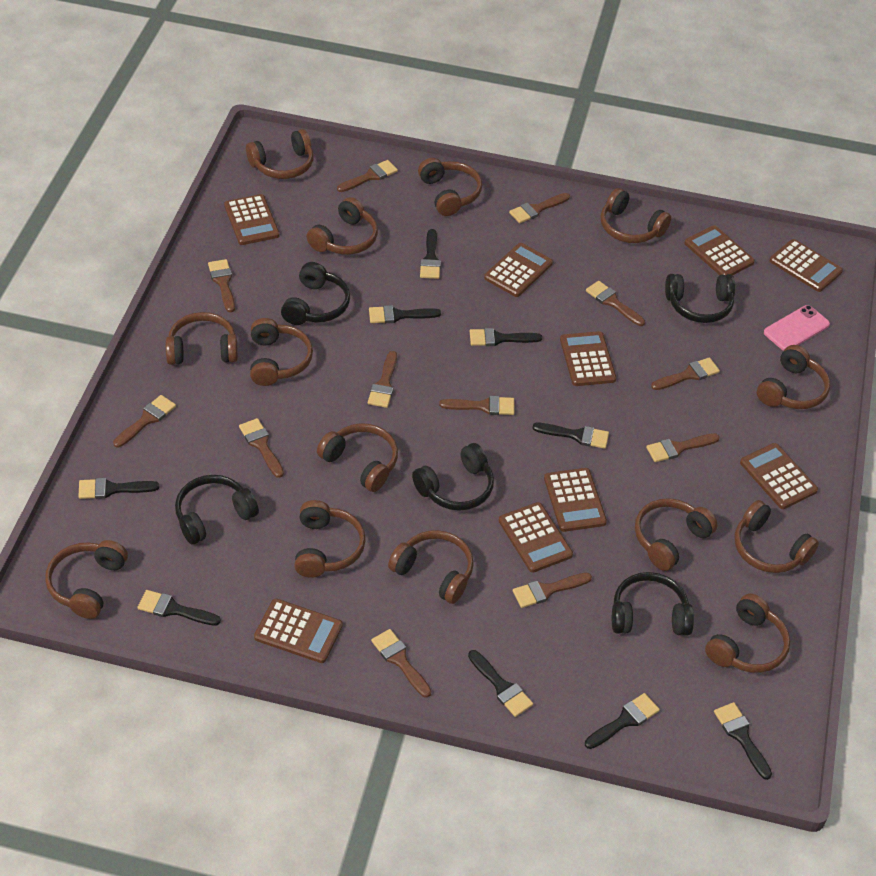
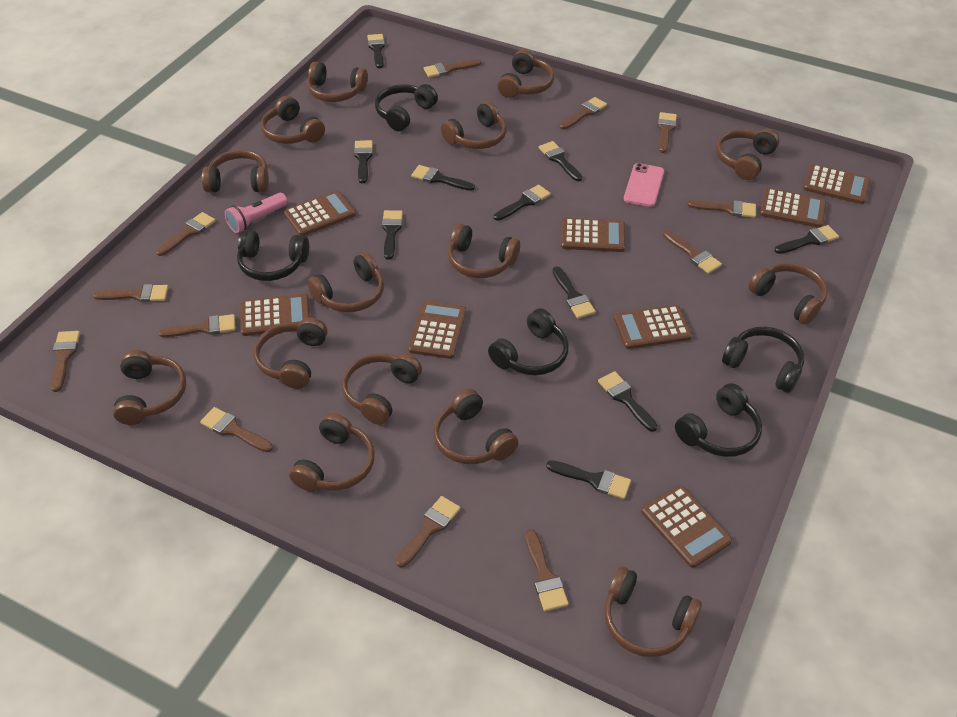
black brush: [78,478,159,499] [138,590,221,626] [369,305,441,323] [420,229,441,279] [468,650,533,717] [470,328,542,346] [533,423,609,449] [585,693,660,749] [714,702,772,780] = 9 -> [354,140,373,183] [367,34,385,68] [382,210,403,260] [411,165,475,191] [494,185,551,221] [539,141,583,181] [546,460,631,499] [553,267,596,319] [598,371,657,432] [775,225,839,254] = 10
brown calculator: [224,194,280,245] [254,599,343,663] [484,243,553,297] [499,502,573,572] [544,468,607,532] [560,331,616,386] [684,225,755,275] [740,443,818,509] [770,239,843,292] = 9 -> [240,294,310,336] [284,190,356,236] [408,301,466,359] [561,218,625,252] [614,305,692,349] [641,485,732,568] [759,188,827,228] [803,164,871,204] = 8
brown headphones: [45,540,128,619] [166,312,238,365] [246,129,313,179] [250,318,313,386] [294,500,366,578] [307,197,378,255] [317,423,398,492] [388,530,474,604] [418,158,482,216] [601,188,671,243] [635,498,718,571] [705,593,790,673] [735,500,819,573] [757,345,830,409] = 14 -> [113,350,186,425] [201,150,269,192] [254,317,328,389] [261,96,325,144] [289,413,375,492] [307,62,368,102] [307,252,384,312] [342,353,422,425] [433,389,519,464] [441,101,507,149] [448,224,520,278] [497,50,555,98] [604,566,702,657] [716,129,779,180] [748,262,828,325] = 15
pink flashlight: none = 0 -> [225,193,287,233] = 1

